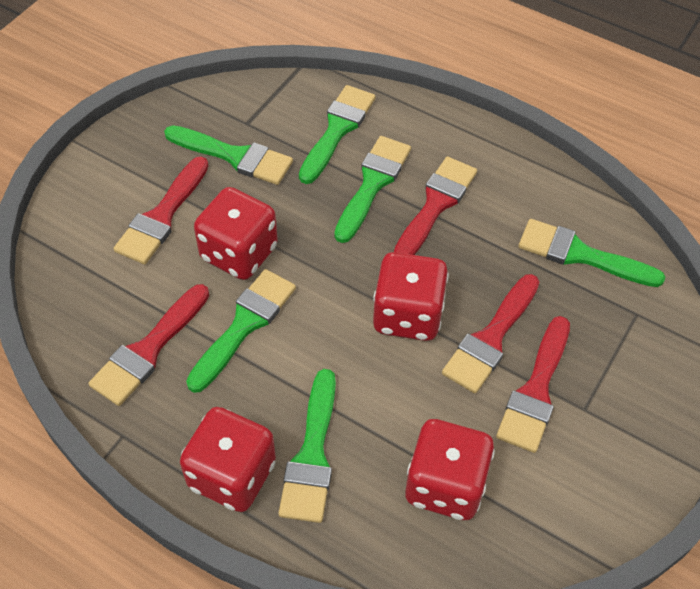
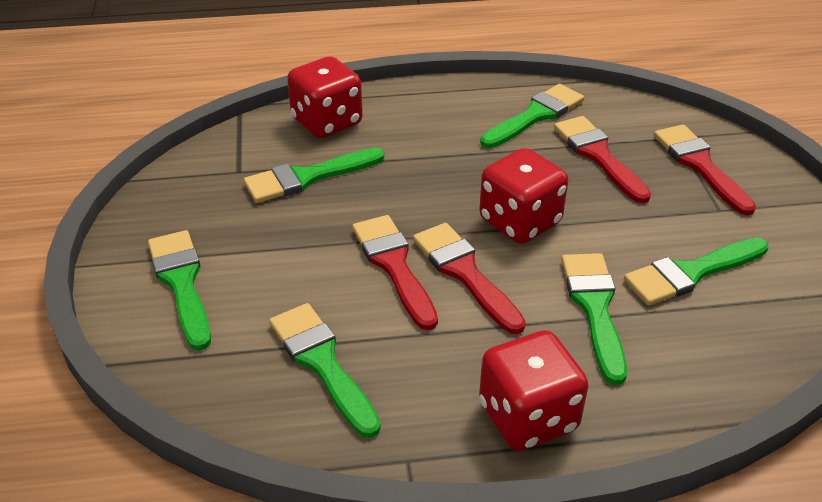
red brush: [88,284,209,406] [114,157,209,264] [394,156,477,255] [442,274,539,393] [496,316,570,453] = 5 -> [352,215,438,330] [413,223,526,334] [554,116,651,203] [654,125,756,216] = 4
red dice: [180,407,276,512] [194,187,278,280] [373,252,449,341] [405,419,495,520] = 4 -> [287,56,363,138] [479,148,568,244] [479,330,588,451] = 3

